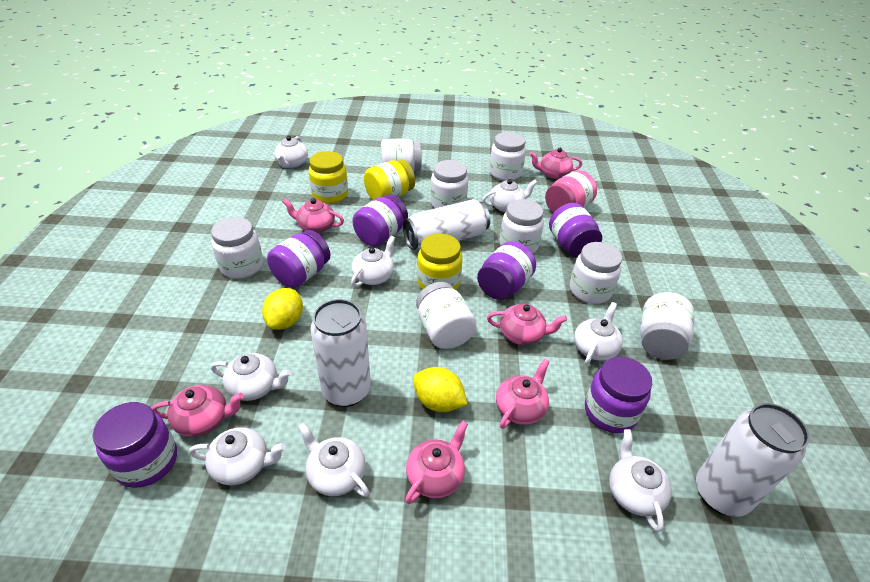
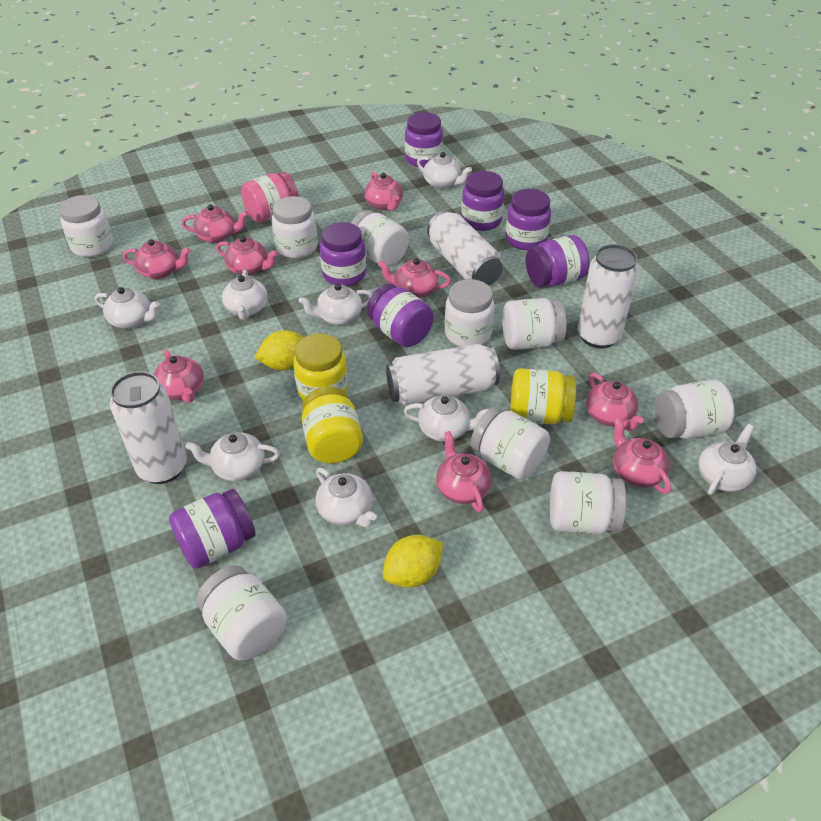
pink teapot: [151,385,244,437] [282,198,344,234] [405,421,468,504] [487,304,567,345] [496,359,550,429] [530,148,582,179] = 6 -> [123,239,191,279] [153,349,204,403] [182,205,248,243] [216,236,278,276] [364,172,403,211] [378,258,451,298] [436,431,492,513] [586,373,644,431] [613,418,671,494] = 9
purple jar: [93,402,177,488] [267,230,330,288] [352,194,408,247] [477,241,536,300] [549,203,602,258] [585,357,652,433] = 6 -> [169,489,255,569] [320,222,366,286] [367,284,434,347] [405,112,443,168] [461,171,505,231] [506,189,551,250] [526,235,590,287] = 7
white can: [310,299,371,407] [403,199,490,250] [696,403,810,517] = 3 -> [110,371,187,484] [386,344,500,405] [427,210,503,286] [578,244,638,349] = 4
white jar: [211,217,263,279] [381,139,422,172] [416,282,477,349] [430,160,468,208] [489,132,526,181] [499,199,544,253] [570,242,622,304] [640,292,694,360] = 8 -> [59,195,113,257] [196,565,287,660] [272,196,318,258] [351,210,409,267] [444,279,495,347] [471,406,550,480] [502,298,566,350] [550,471,626,534] [655,380,734,439] = 9

